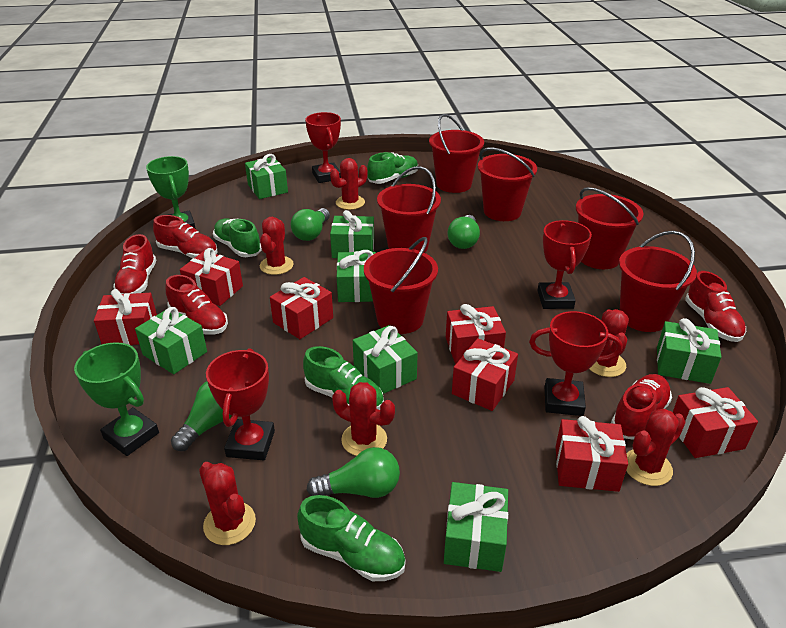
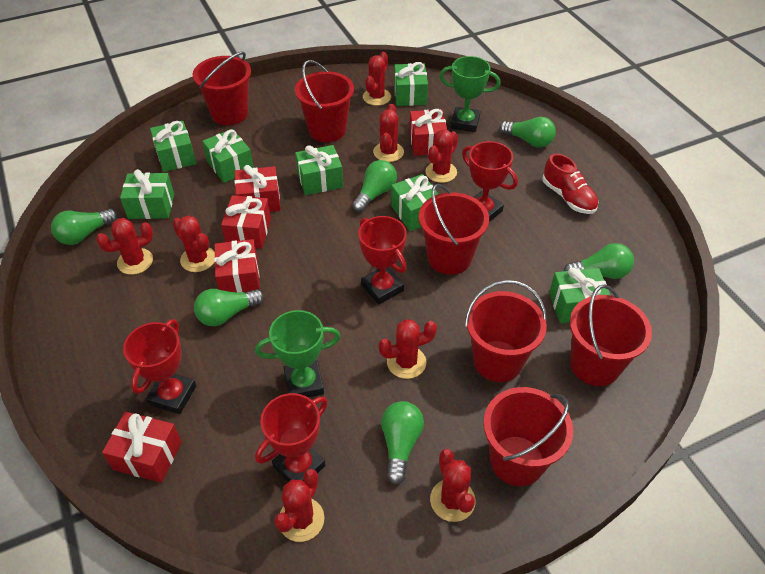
green light bulb: [171,381,232,451] [291,208,330,241] [307,447,400,498] [447,215,480,249] = 4 -> [51,209,118,245] [194,289,264,326] [352,160,397,212] [381,401,424,485] [499,117,556,148] [564,243,634,279] = 6
green shoe: [213,218,262,257] [297,495,405,581] [303,346,384,410] [367,152,418,184] = 4 -> none = 0
red cactus: [199,462,256,545] [260,217,294,275] [330,158,367,210] [332,382,395,456] [589,309,629,377] [626,409,686,486] = 6 -> [96,218,153,275] [172,215,215,272] [274,469,324,542] [363,52,391,106] [373,104,404,162] [379,319,437,379] [426,129,458,183] [430,449,475,522] = 8
red gift: [94,289,157,345] [180,248,243,306] [270,277,333,339] [446,304,506,364] [452,338,518,411] [556,416,628,492] [673,387,758,458] = 7 -> [102,412,182,483] [214,239,260,293] [221,195,271,249] [235,165,281,212] [409,109,447,156] = 5
red shoe: [113,234,156,294] [153,215,217,258] [165,275,228,335] [611,374,672,440] [685,271,746,342] = 5 -> [542,153,598,214] = 1

